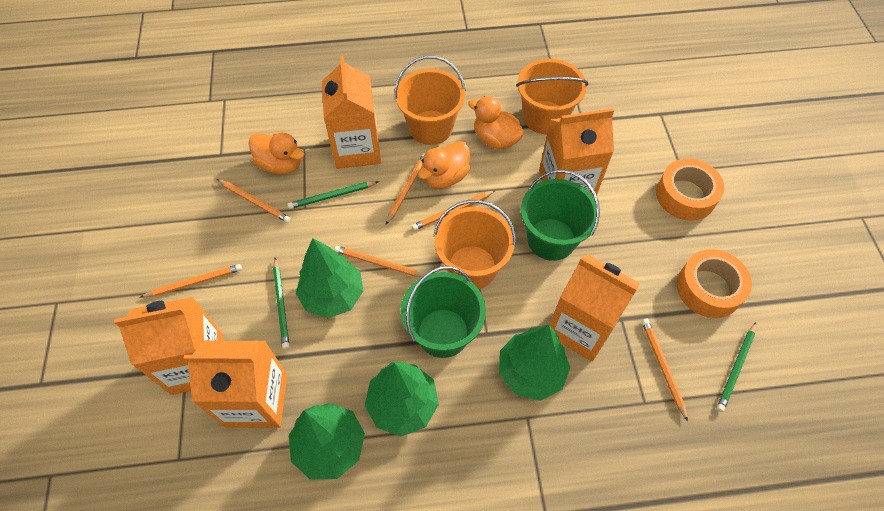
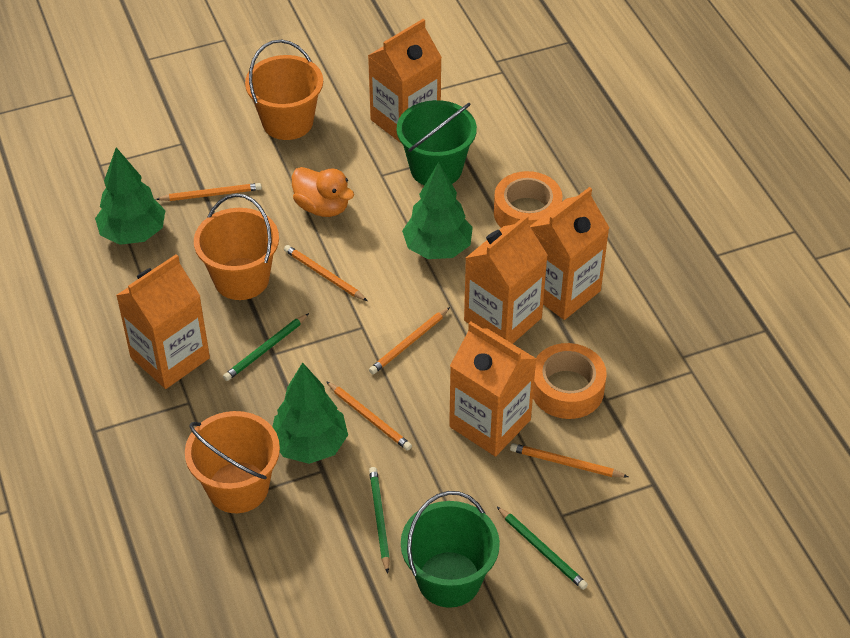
green tree: [289,403,365,479] [296,238,363,318] [365,362,439,436] [499,325,571,401] = 4 -> [95,147,165,245] [272,362,348,464] [402,162,473,259] = 3
orange duck: [248,133,304,174] [418,141,470,189] [468,96,524,149] = 3 -> [292,167,354,217] = 1
orange pencil: [141,264,242,298] [217,179,291,223] [334,246,424,277] [386,153,426,224] [412,190,496,231] [642,318,688,422] = 6 -> [156,183,262,201] [284,245,367,301] [326,381,412,451] [369,307,450,374] [510,443,628,478] = 5

